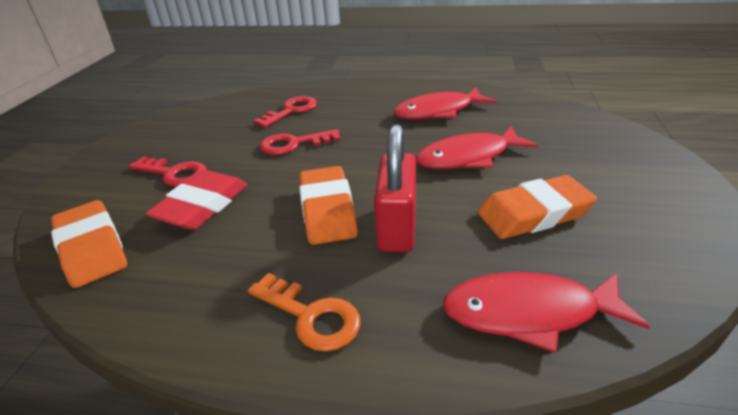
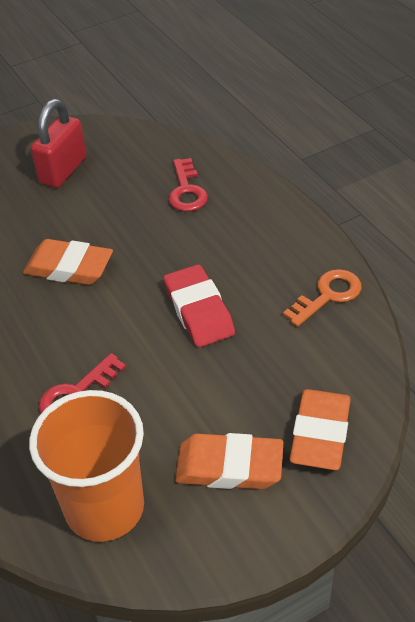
orange cup: none = 0 -> [29,390,144,542] = 1
red fish: [393,88,497,119] [416,126,538,169] [443,272,650,353] = 3 -> none = 0
red key: [128,157,207,187] [254,96,317,128] [260,129,341,155] = 3 -> [39,353,126,413] [169,158,208,212] = 2

